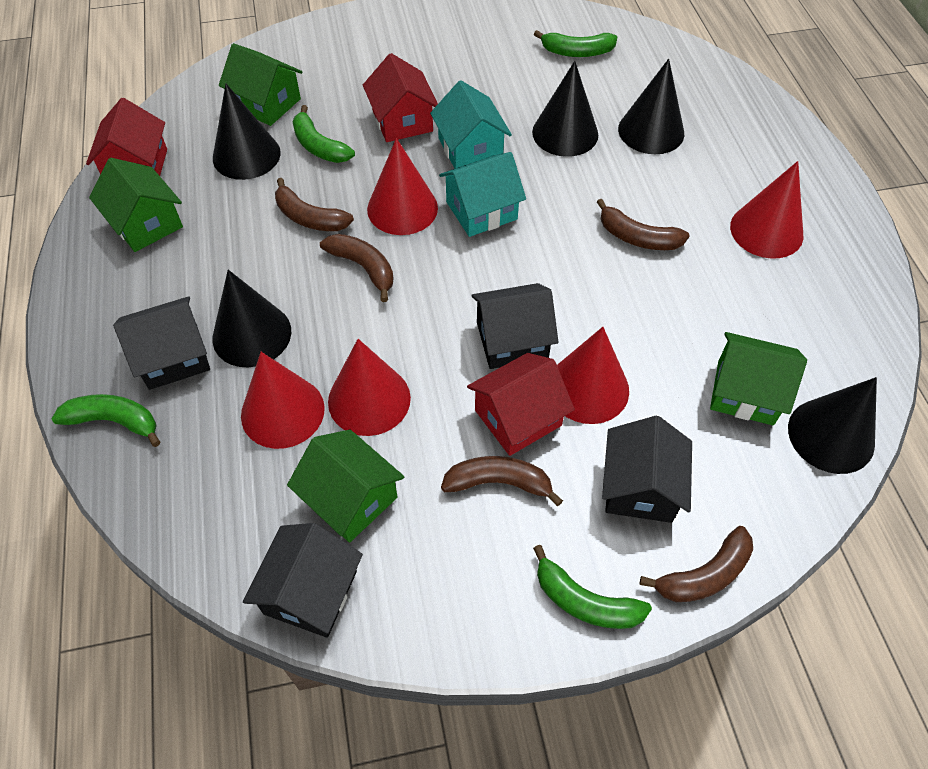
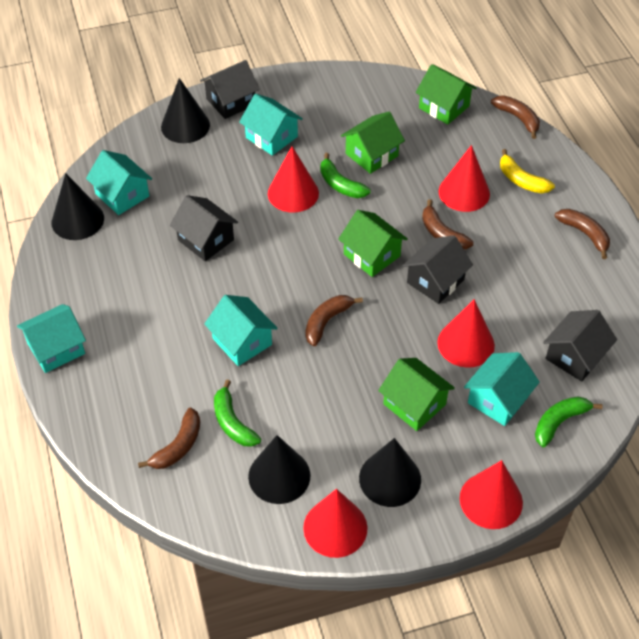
black cone: [213,84,281,180] [213,270,291,367] [532,61,598,157] [618,59,684,154] [788,377,877,474] = 5 -> [52,173,104,240] [161,78,210,143] [248,435,310,504] [359,438,421,507] = 4
green banana: [52,394,160,447] [292,105,355,163] [533,545,652,629] [534,30,617,57] = 4 -> [214,380,261,447] [320,153,371,198] [535,397,603,447] = 3
red house: [86,98,167,176] [363,53,438,142] [467,353,575,456] = 3 -> none = 0
turquoise house: [430,80,512,169] [439,152,526,237] = 2 -> [17,304,86,373] [86,150,152,215] [204,295,278,366] [239,94,303,156] [464,352,540,426] = 5
yellow banana: none = 0 -> [500,149,555,194] = 1

